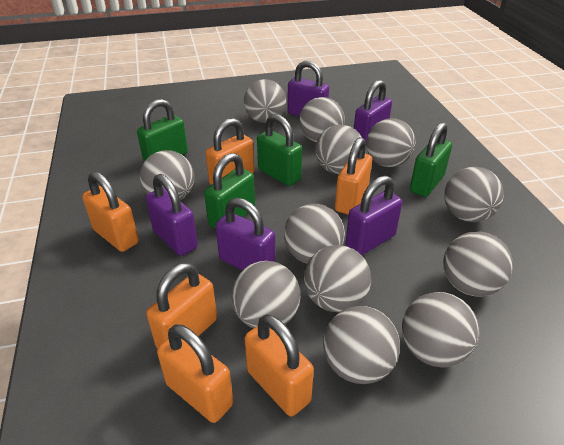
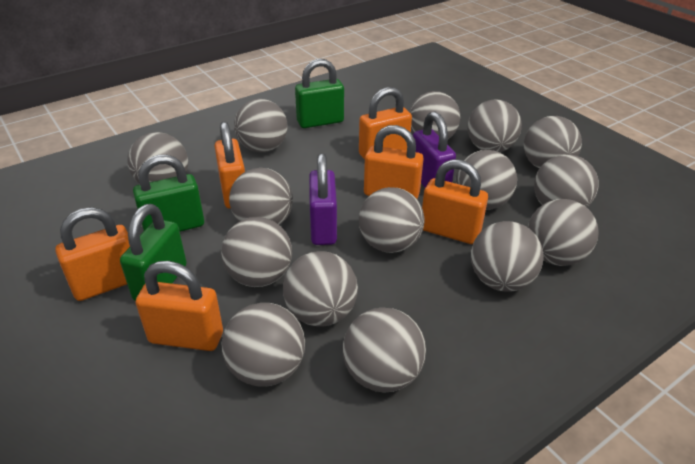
green padlock: [137,99,188,162] [204,153,255,229] [257,114,302,186] [410,122,452,197] = 4 -> [120,204,187,301] [133,155,204,232] [295,59,344,128] = 3
grey ball: [140,150,194,200] [231,261,300,328] [244,79,286,123] [284,204,345,263] [299,97,345,143] [304,245,371,312] [315,125,362,174] [323,306,400,384] [366,118,416,167] [402,292,480,368] [443,231,513,297] [445,167,504,222] = 12 -> [128,132,188,184] [221,217,292,287] [221,303,305,387] [229,168,293,225] [234,99,288,152] [283,251,358,326] [343,307,426,393] [359,187,424,253] [409,91,460,139] [455,150,517,210] [467,99,522,152] [471,221,544,292] [524,116,582,169] [528,199,598,266] [534,154,598,207] = 15
purple padlock: [146,174,198,256] [216,198,275,270] [287,61,329,117] [345,176,402,255] [354,80,392,142] = 5 -> [309,153,337,245] [413,112,456,188] = 2

